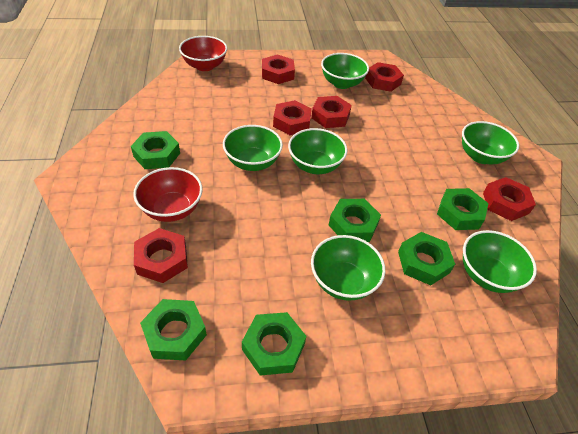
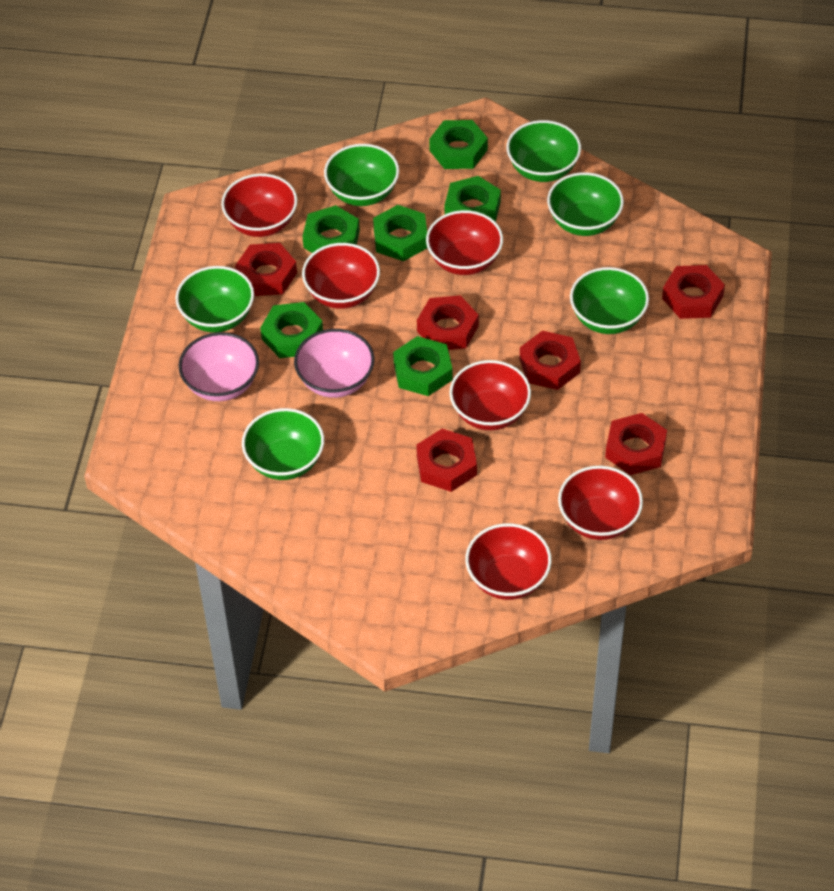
pink bowl: none = 0 -> [178,332,259,401] [294,329,375,398] = 2
red bowl: [133,167,203,222] [179,36,227,71] = 2 -> [221,174,298,237] [302,243,380,309] [426,210,503,275] [449,360,531,430] [465,523,552,600] [558,466,643,540] = 6

